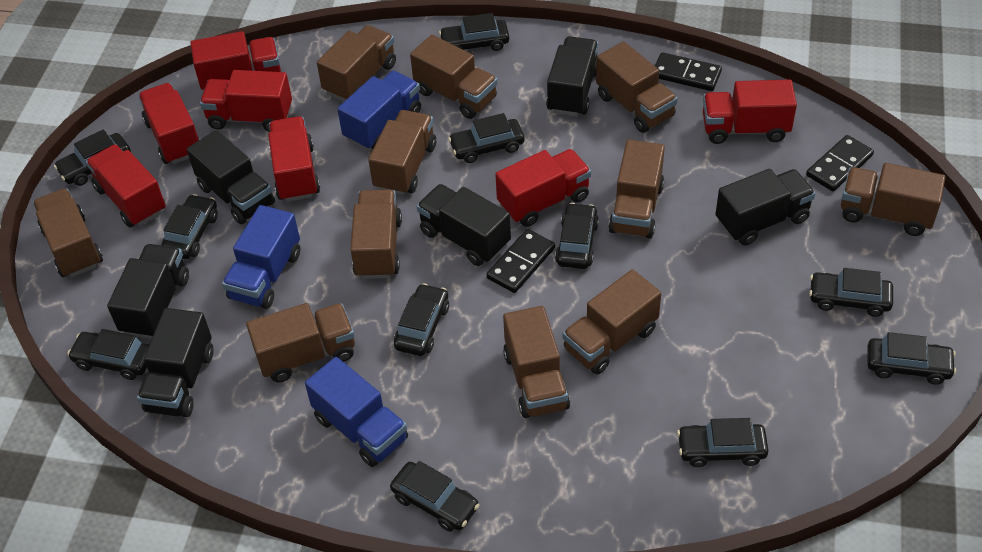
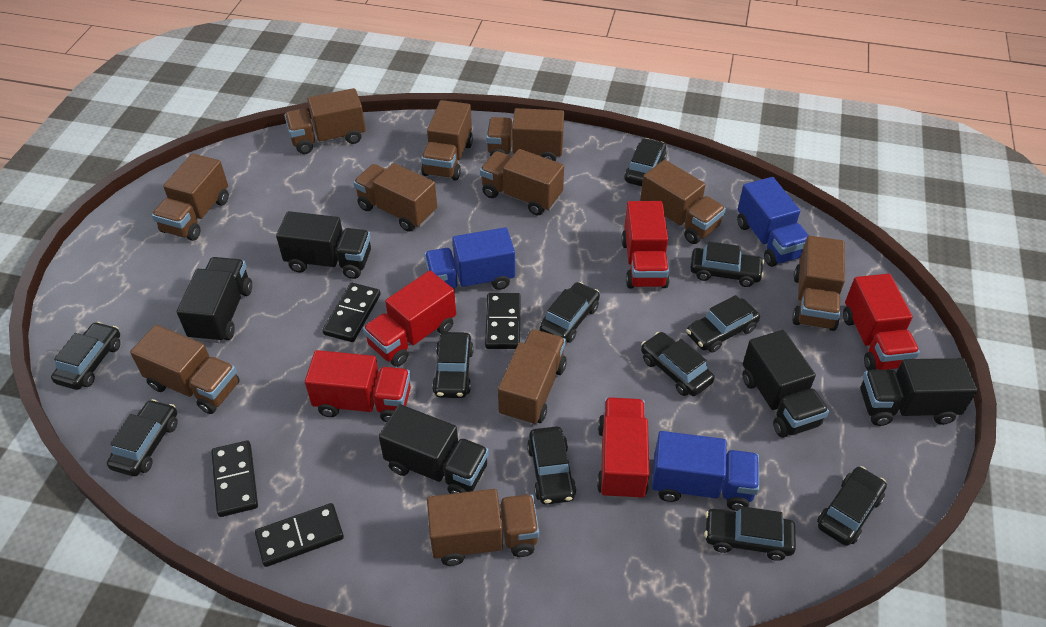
black domino: [487,229,555,293] [655,52,722,91] [806,135,874,191] = 3 -> [211,441,258,517] [255,503,344,567] [322,283,381,342] [485,293,521,349] = 4
black truck: [107,244,189,339] [137,308,214,417] [187,130,275,224] [417,184,511,266] [546,36,598,116] [716,169,816,246] = 6 -> [177,257,252,343] [276,211,371,279] [379,404,489,494] [742,330,829,437] [860,358,977,426] = 5
red truck: [86,144,166,227] [138,83,200,164] [190,31,281,91] [200,70,292,132] [268,116,320,202] [495,149,591,227] [703,79,797,144] = 7 -> [305,350,411,423] [363,270,456,367] [597,397,649,500] [621,201,670,288] [843,273,920,371] = 5

